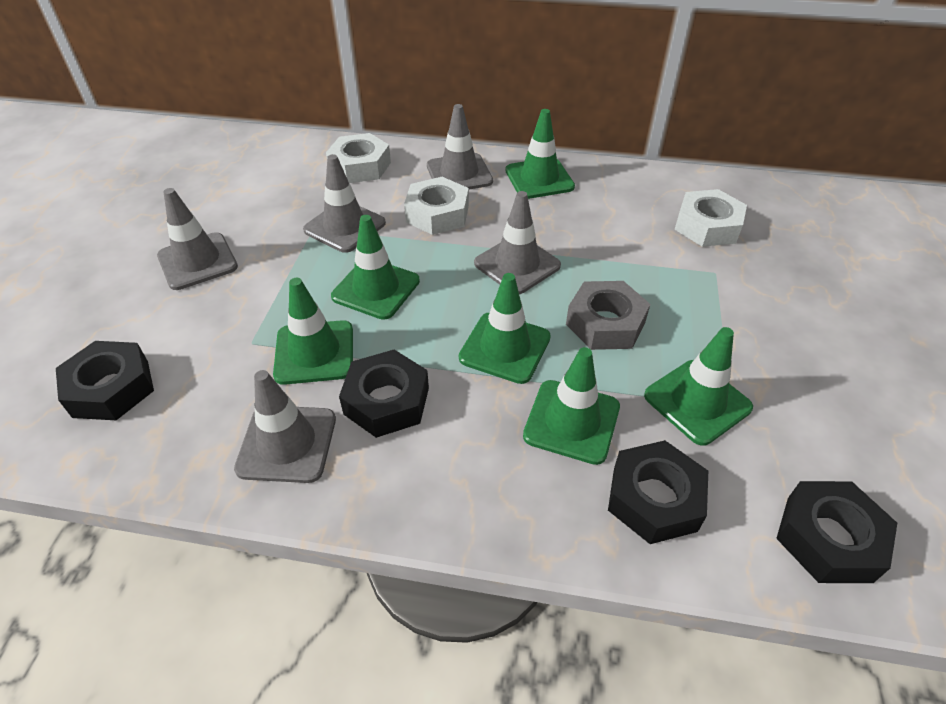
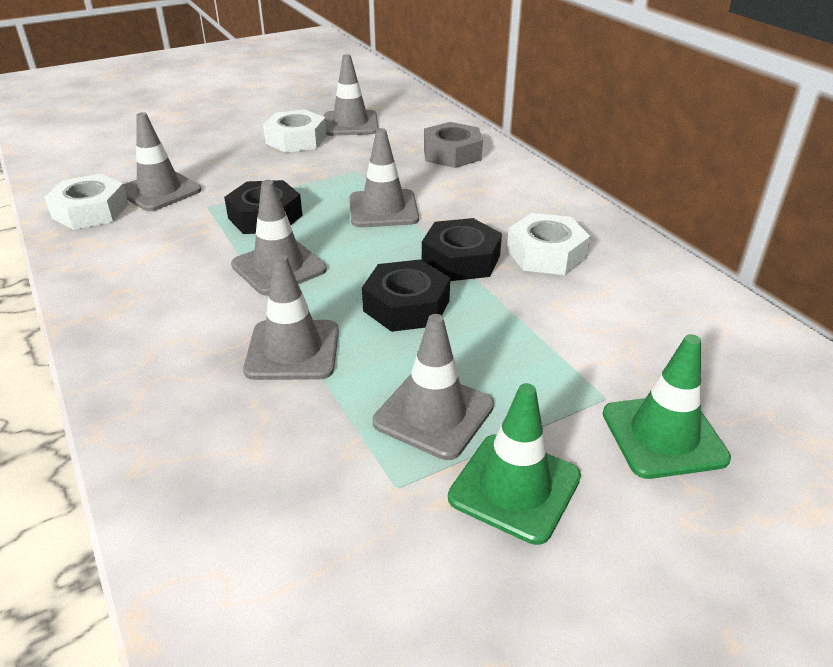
black nut: [56,341,154,420] [339,350,429,438] [608,440,708,544] [776,481,897,583] = 4 -> [224,180,303,234] [362,259,450,332] [422,218,502,281] = 3
green traffic cone: [273,278,353,385] [331,215,420,320] [459,273,551,384] [505,109,575,199] [523,347,620,465] [644,327,753,446] = 6 -> [448,383,581,545] [603,334,731,479] = 2
grey traffic cone: [157,188,238,290] [234,370,336,483] [303,154,386,253] [427,104,493,190] [474,191,561,294] = 5 -> [123,112,202,211] [231,180,327,295] [243,255,339,380] [324,54,378,136] [349,128,419,227] [373,314,494,460] = 6

